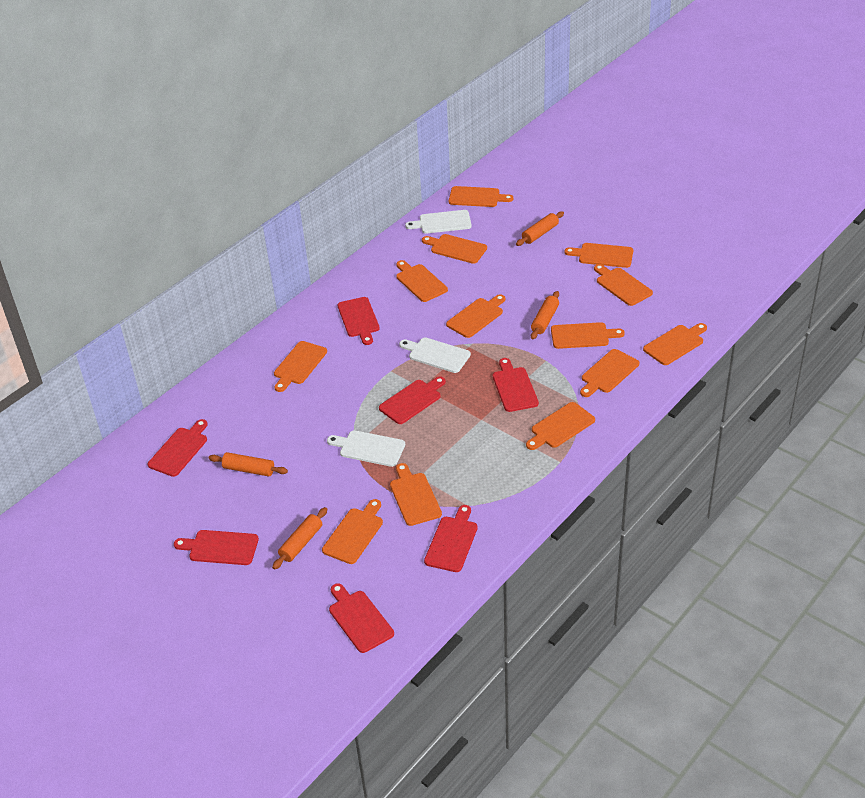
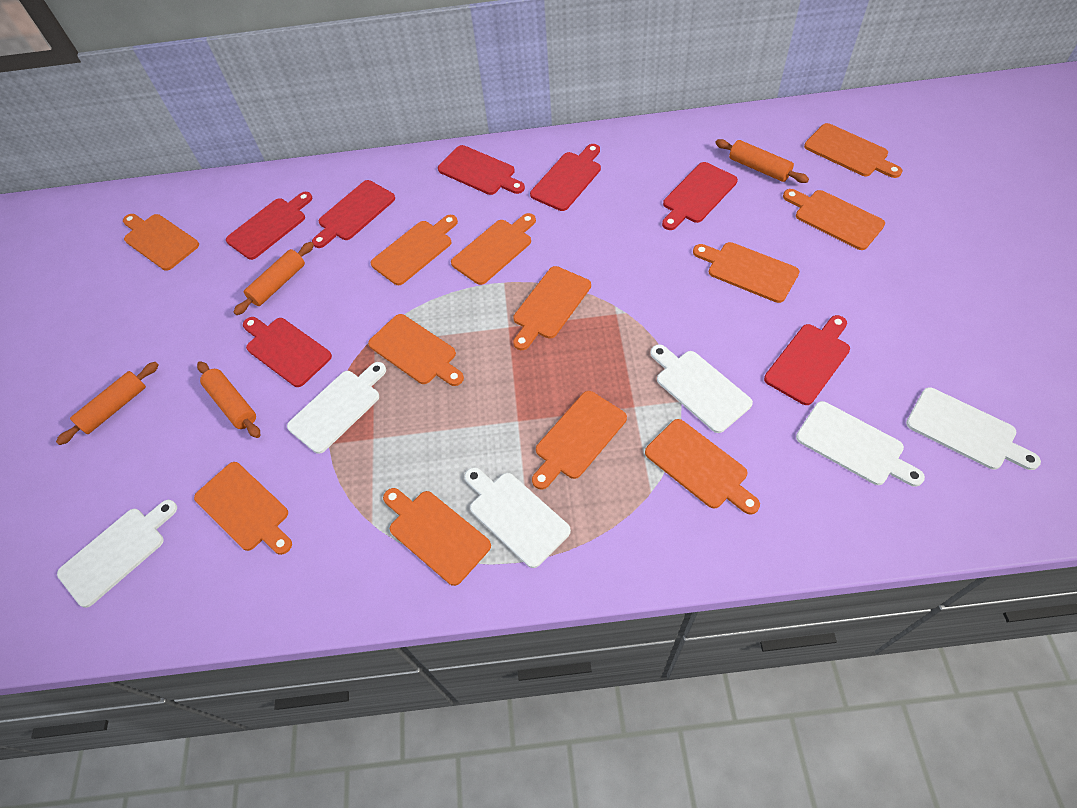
orange cutting board: [274,341,327,392] [322,499,383,564] [390,463,442,526] [396,260,448,302] [422,234,487,264] [446,294,505,338] [449,186,513,207] [526,402,595,450] [551,322,625,349] [564,243,633,268] [580,349,639,397] [594,264,653,306] [643,323,707,365] = 13 -> [123,214,199,271] [194,462,292,555] [368,314,464,386] [370,215,458,285] [383,488,491,586] [451,213,536,285] [513,266,591,350] [532,391,627,489] [645,419,760,515] [693,242,799,303] [783,189,885,250] [804,123,902,178] = 12
white cutting board: [327,430,405,467] [399,337,471,373] [405,210,472,233] = 3 -> [57,500,177,608] [287,362,386,454] [464,467,571,568] [650,344,753,433] [796,401,925,487] [906,387,1041,470] = 6

